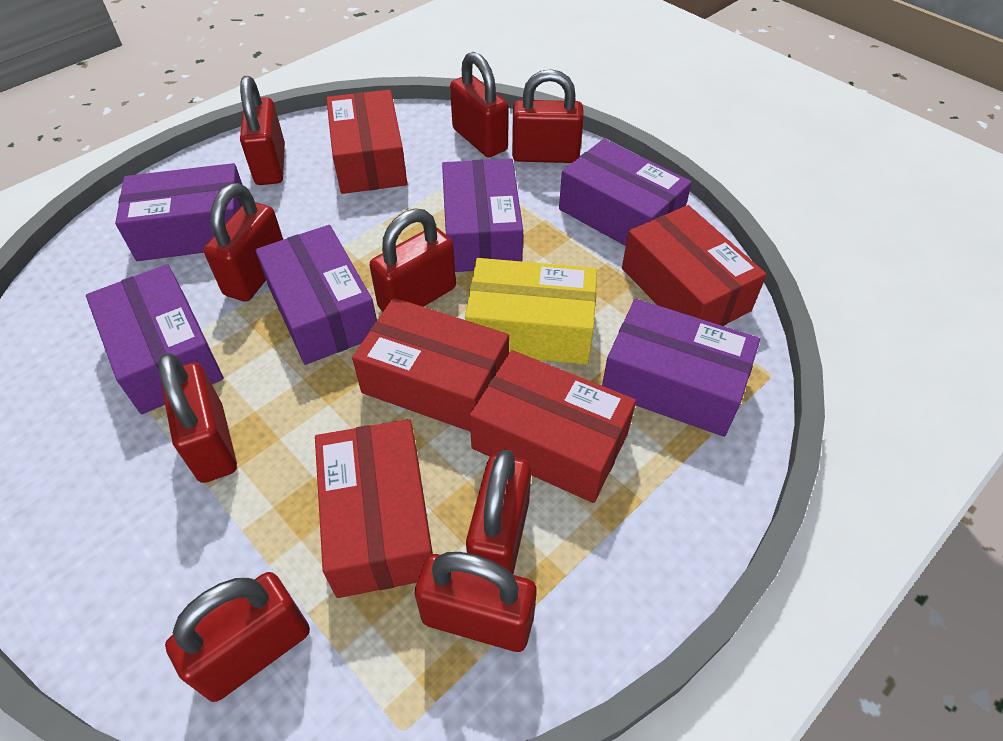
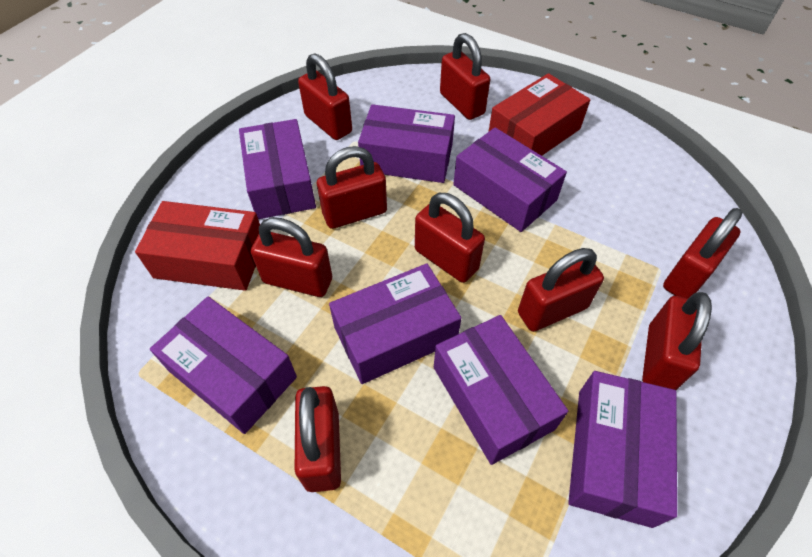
purple box: [86,264,224,414] [115,163,242,261] [255,225,377,365] [442,159,523,272] [559,139,692,246] [602,299,760,437] = 6 -> [150,296,297,434] [239,119,316,219] [329,264,461,384] [358,104,455,183] [434,315,568,465] [453,127,567,232] [568,371,677,528] = 7
red box: [315,419,433,598] [326,90,407,194] [352,298,509,431] [469,350,636,503] [622,205,767,326] = 5 -> [135,201,260,291] [489,73,590,156] = 2
yellow box: [465,258,597,365] = 1 -> none = 0

